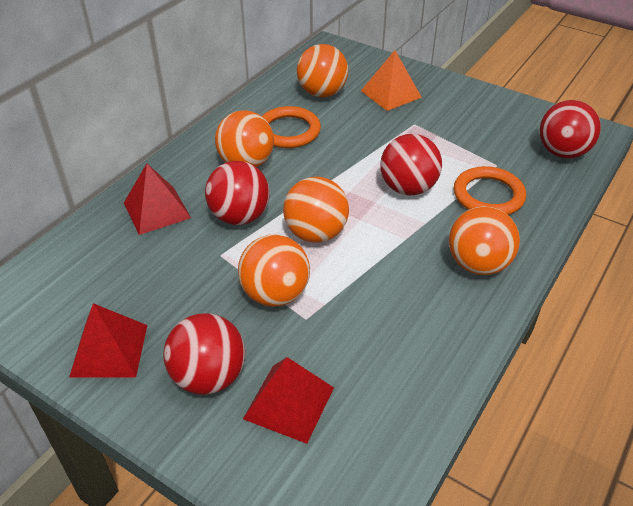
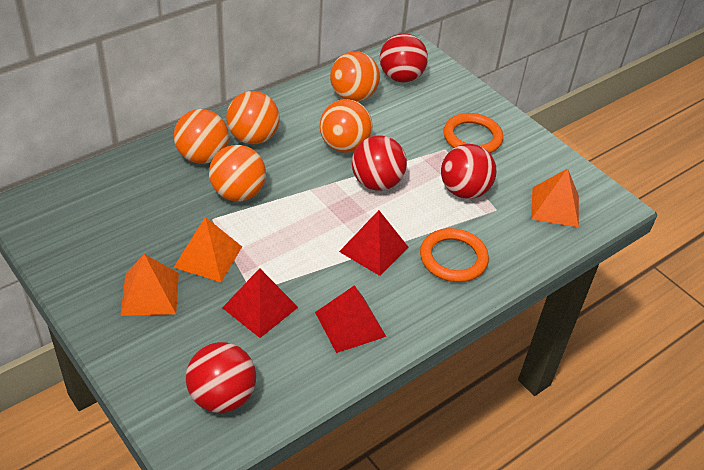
orange pyramid: [361,50,422,111] = 1 -> [120,254,179,316] [173,217,242,282] [531,168,579,227] = 3

